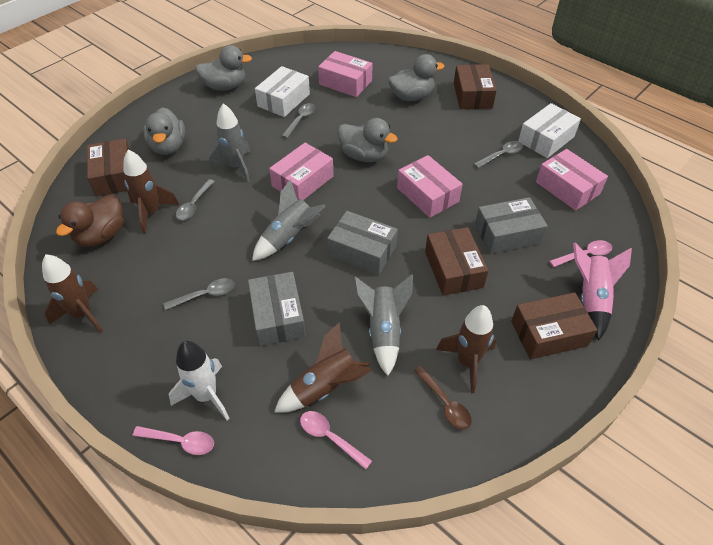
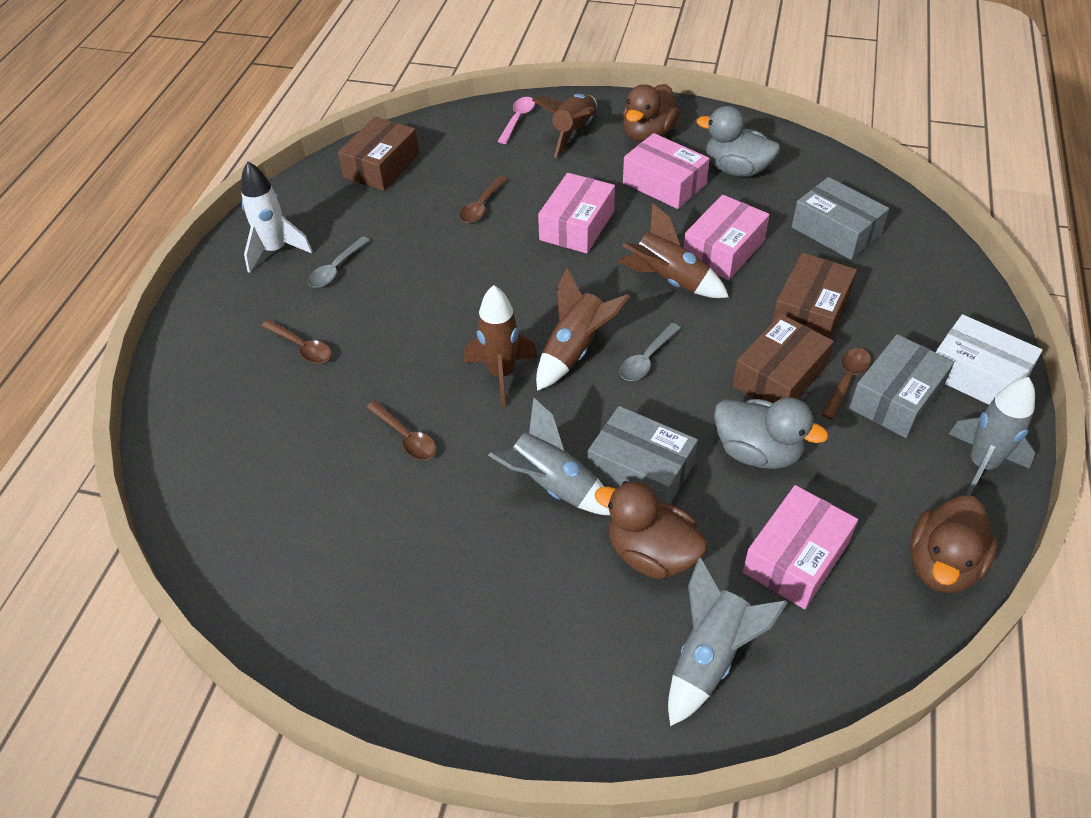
brown box: [87,139,130,196] [425,227,489,296] [454,64,497,109] [511,292,597,359] = 4 -> [338,117,419,191] [732,314,834,403] [772,253,857,338] = 3
brown duck: [56,194,124,247] = 1 -> [594,481,708,580] [623,84,680,143] [910,496,998,593] = 3
brown spoon: [414,366,472,429] = 1 -> [261,320,332,363] [366,401,437,460] [459,176,507,223] [822,348,871,420] = 4
grey duck: [143,107,185,155] [195,45,252,91] [338,118,398,162] [388,54,445,101] = 4 -> [697,106,780,177] [714,398,828,469] = 2
grey spoon: [163,278,235,310] [176,179,215,220] [282,103,316,138] [474,141,523,168] = 4 -> [308,236,370,288] [620,323,681,381] = 2
pink rocket: [573,243,632,340] = 1 -> none = 0
pink spoon: [133,426,214,455] [300,411,372,470] [549,240,612,267] = 3 -> [497,97,535,144] = 1
white box: [255,66,310,117] [518,103,581,158] = 2 -> [936,314,1042,405] = 1

